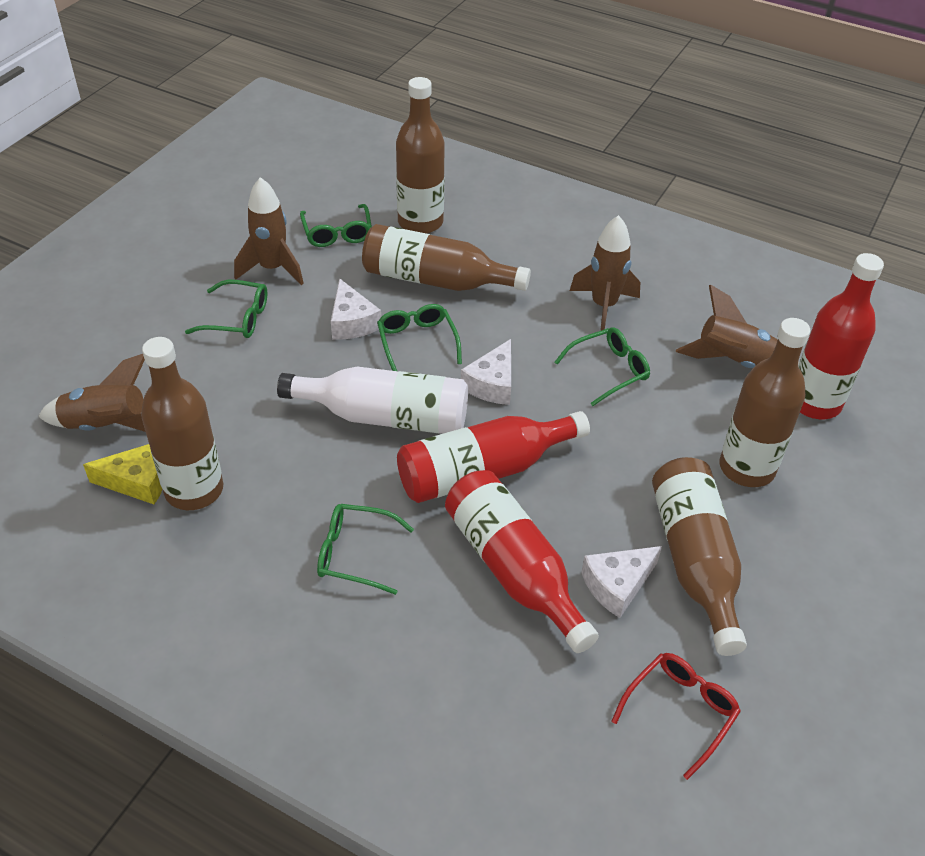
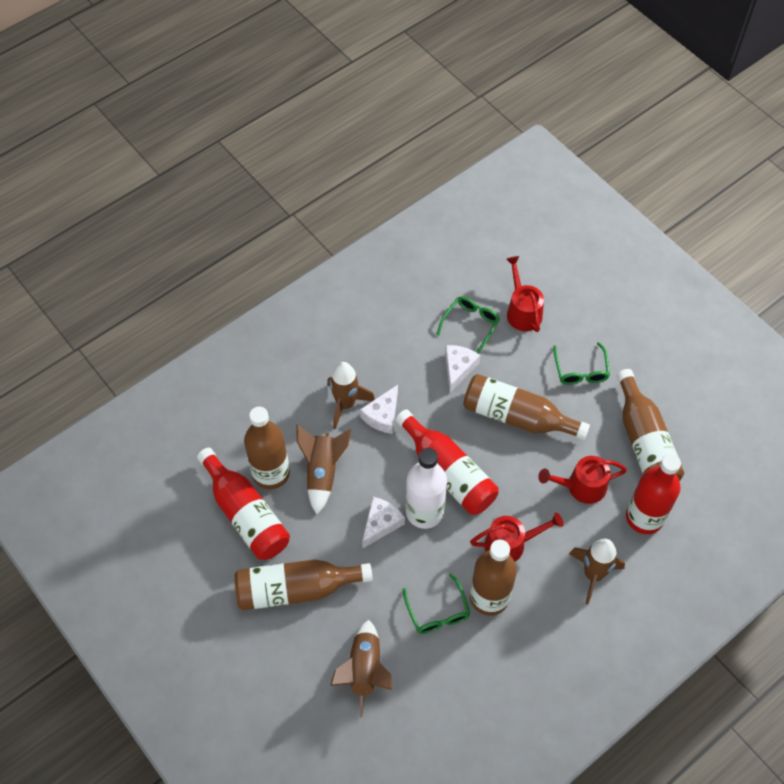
green glasses: [185,280,267,338] [300,204,372,247] [317,504,414,595] [377,304,462,371] [555,327,650,406] = 5 -> [403,573,470,634] [436,296,500,354] [553,342,610,385] = 3
red glasses: [611,653,741,780] = 1 -> none = 0
red watering can: none = 0 -> [470,513,564,561] [506,256,544,332] [538,456,627,504] = 3
yellow cheese: [83,444,162,504] = 1 -> none = 0

